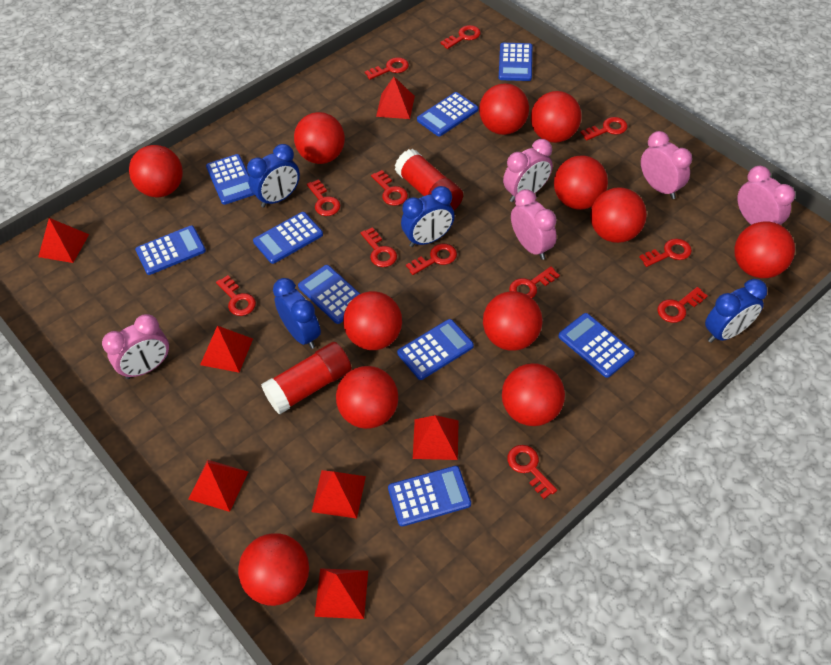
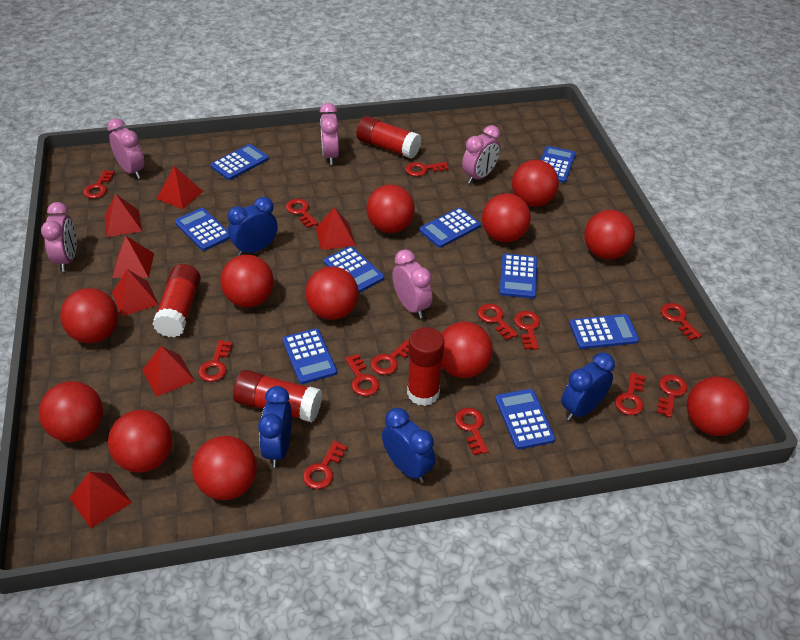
red glue stick: [261,342,352,414] [395,149,463,210] = 2 -> [152,264,201,337] [233,370,322,422] [357,116,421,159] [407,327,444,406] = 4
red key: [216,275,256,316] [307,179,340,216] [361,227,397,267] [365,57,409,80] [371,170,408,206] [406,244,457,275] [440,25,481,49] [507,445,557,499] [509,266,560,298] [581,117,627,140] [639,239,692,267] [658,287,708,323] = 12 -> [83,170,115,199] [198,340,232,382] [286,199,318,228] [303,441,347,489] [345,354,380,396] [371,340,409,375] [405,162,449,176] [455,408,489,455] [478,304,518,340] [514,311,540,350] [615,372,645,415] [657,374,687,417] [661,303,702,340] = 13

